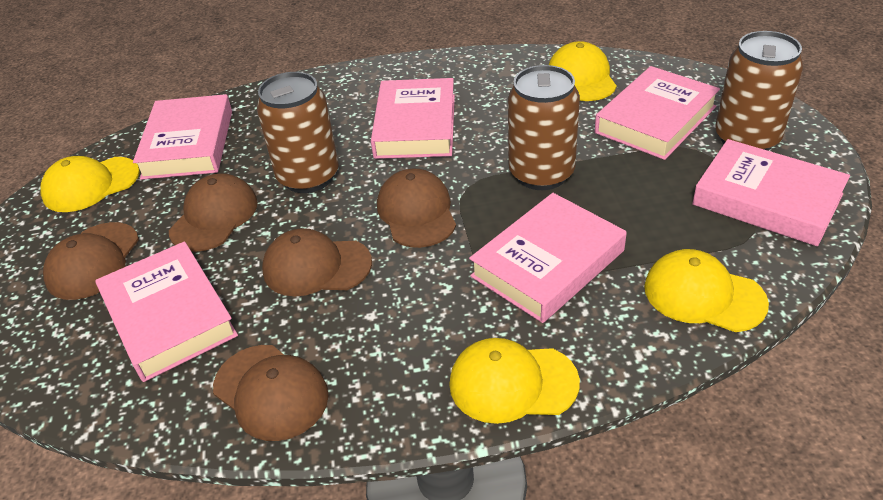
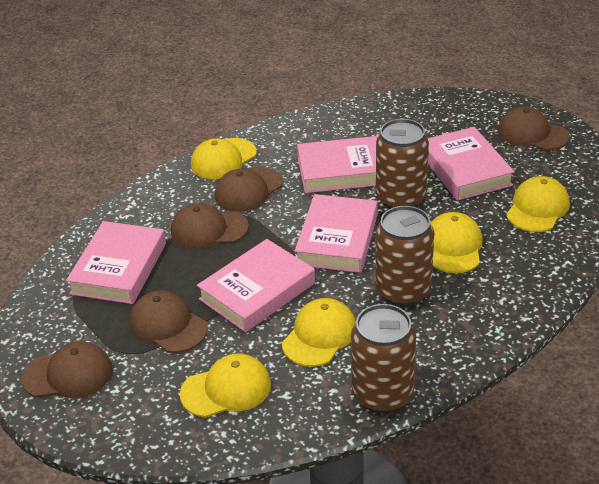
pink book: [95,241,238,382] [133,94,232,180] [371,78,455,159] [469,193,627,323] [595,66,720,160] [692,139,850,246] = 6 -> [66,221,166,304] [197,239,315,332] [295,194,378,273] [297,136,378,193] [427,127,515,201] = 5
yellow cap: [40,156,140,212] [449,338,580,424] [549,41,617,101] [644,249,769,332] = 4 -> [180,354,271,418] [191,138,257,179] [282,298,356,367] [430,212,483,273] [506,176,570,232] = 5

